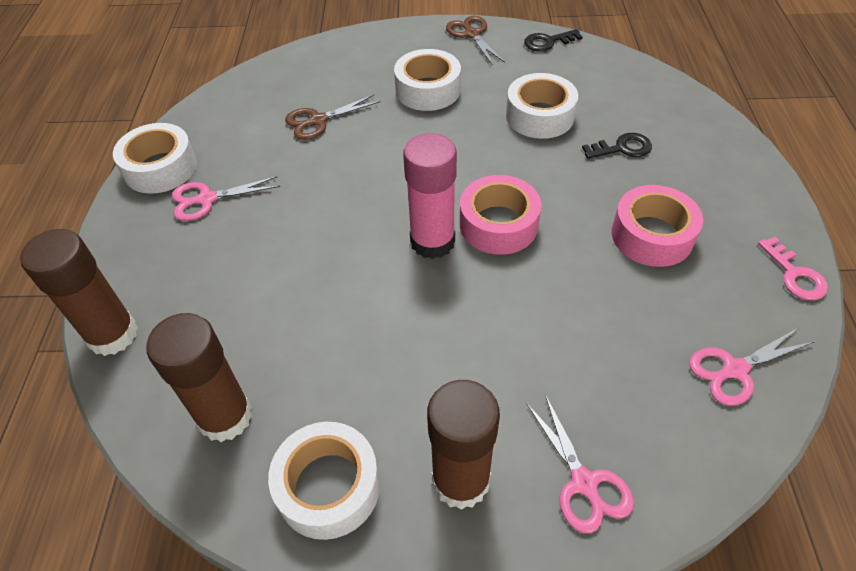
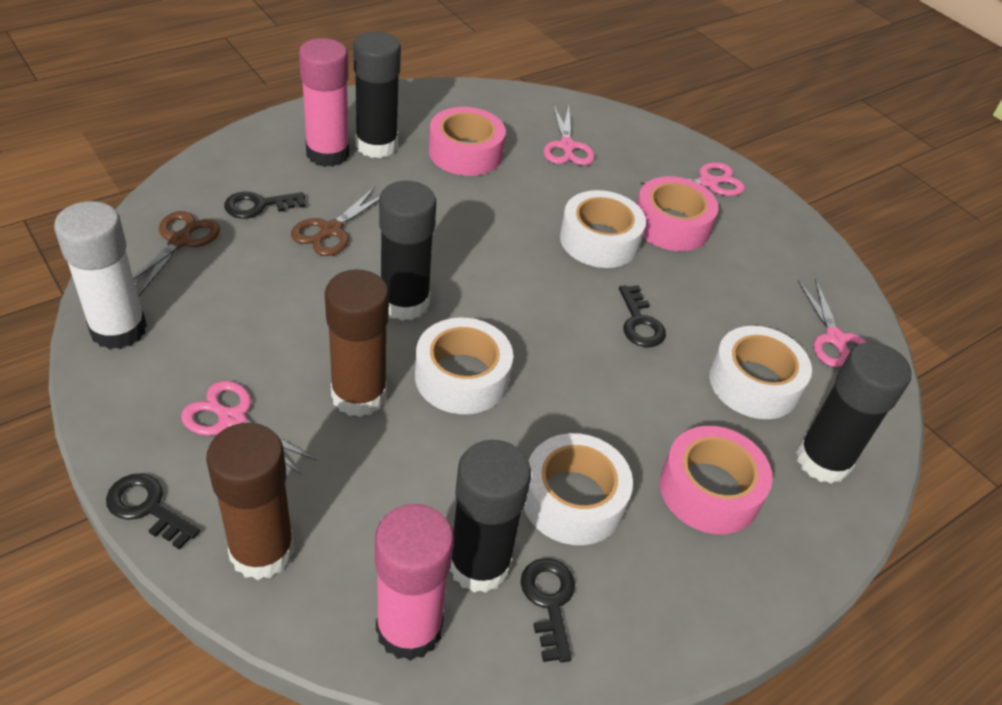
black glue stick: none = 0 -> [353,31,401,158] [379,181,436,321] [450,440,531,593] [796,342,911,484] = 4
black key: [524,29,583,52] [582,133,652,159] = 2 -> [106,473,200,550] [224,191,306,219] [521,558,575,662] [619,285,666,347] = 4
brown glue stick: [20,229,138,356] [146,313,252,442] [427,380,500,510] = 3 -> [206,423,294,580] [325,270,389,417] = 2
pink glue stick: [403,133,457,259] = 1 -> [299,38,350,167] [375,504,454,661] = 2
pink key: [758,237,828,300] = 1 -> none = 0
pink scissors: [172,176,280,221] [526,394,634,533] [689,328,814,406] = 3 -> [181,381,317,474] [543,105,595,165] [640,162,745,196] [798,279,867,367] = 4
pink tape: [460,175,542,255] [612,185,703,267] = 2 -> [429,107,506,176] [637,176,719,251] [660,426,773,534] = 3
white glue stick: none = 0 -> [54,201,147,350] = 1

